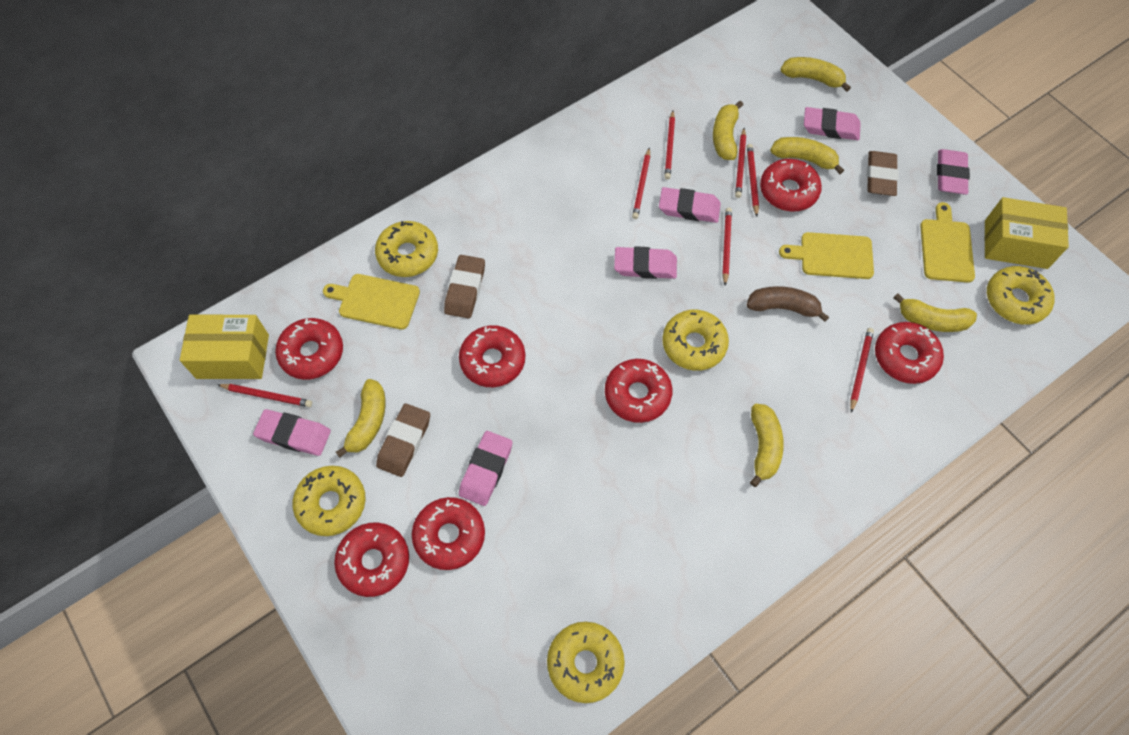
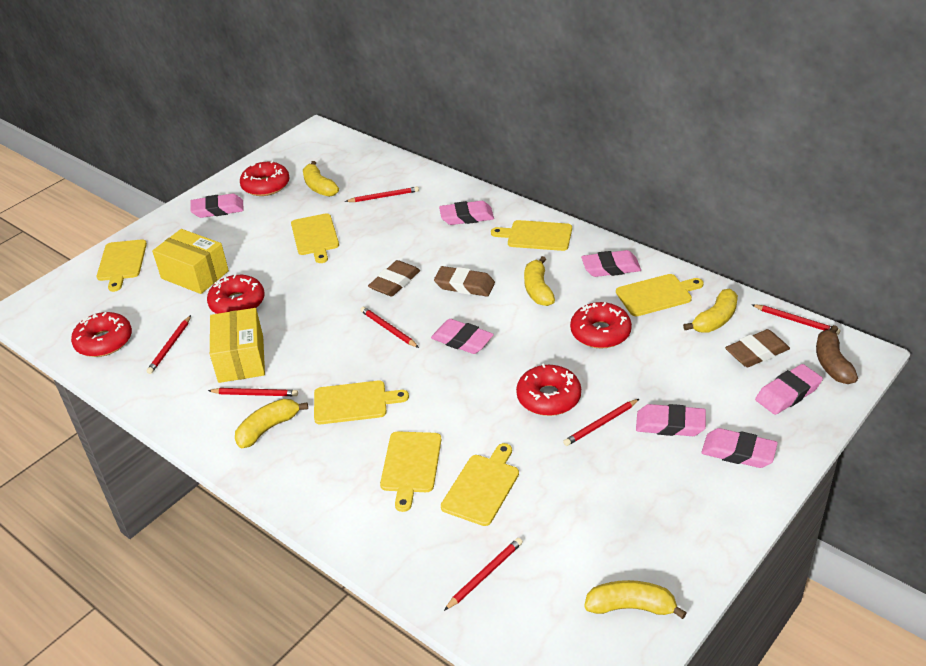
pink eraser: [253,409,331,456] [459,431,512,506] [614,246,677,279] [659,187,721,223] [804,107,861,140] [937,149,970,195] = 6 -> [190,194,244,218] [431,319,494,354] [439,201,494,225] [581,250,641,277] [636,404,706,436] [701,428,778,468] [755,364,823,415] = 7
red donut: [275,318,343,380] [334,523,409,597] [412,497,485,570] [459,325,525,387] [605,359,672,423] [760,159,822,212] [875,322,944,384] = 7 -> [71,312,132,357] [207,275,265,314] [240,160,289,196] [516,363,581,416] [570,302,632,349] = 5
yellow banana: [336,379,386,458] [713,101,743,160] [750,404,784,487] [770,137,844,174] [781,57,851,92] [893,293,977,332] = 6 -> [235,399,308,448] [303,161,339,197] [524,256,555,306] [584,580,687,619] [683,288,738,333] = 5
yellow cutting board: [323,274,420,330] [779,232,874,279] [920,202,975,283] = 3 -> [97,239,147,292] [291,213,339,263] [314,381,409,424] [380,431,441,512] [441,443,519,526] [491,220,572,251] [616,274,704,316] = 7
yellow donut: [293,466,366,536] [375,221,438,277] [547,622,625,703] [662,310,729,371] [987,266,1055,325] = 5 -> none = 0

